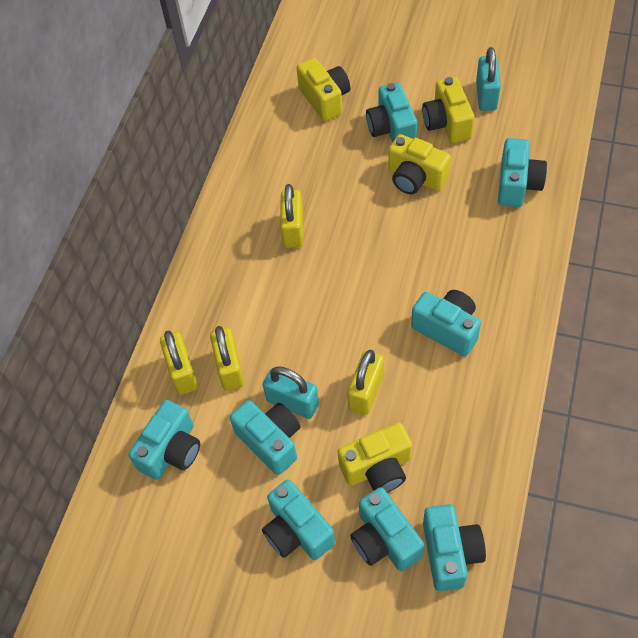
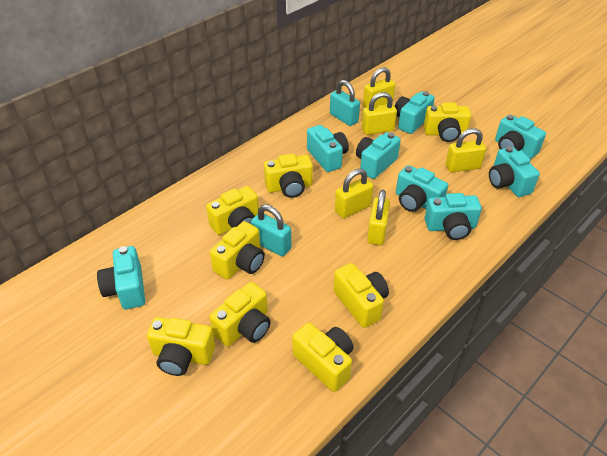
yellow camera: [297,58,350,121] [337,422,412,492] [388,134,451,194] [422,77,475,143] = 4 -> [147,317,215,376] [206,186,259,235] [210,221,265,280] [210,282,271,346] [264,154,313,198] [292,323,354,392] [333,263,389,328] [424,103,471,142] = 8
yellow padlock: [160,330,198,395] [210,326,244,391] [280,184,303,248] [347,350,384,415] = 4 -> [335,169,373,218] [362,92,397,135] [363,67,395,108] [367,190,390,245] [445,128,486,172] = 5

